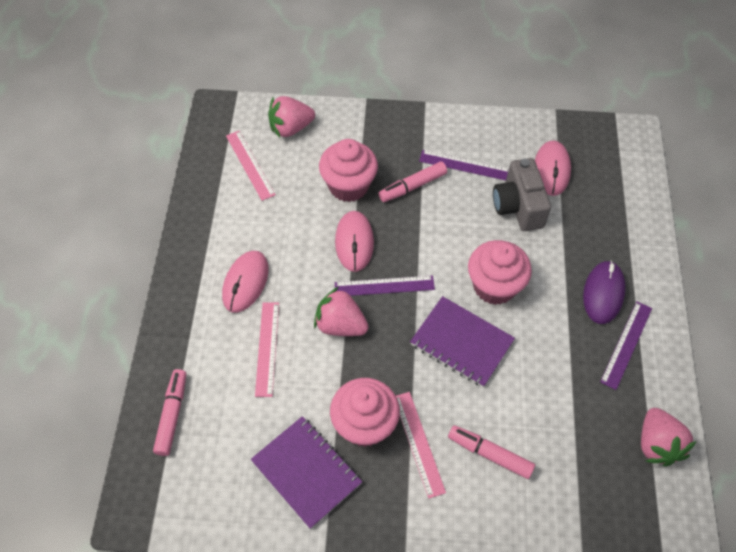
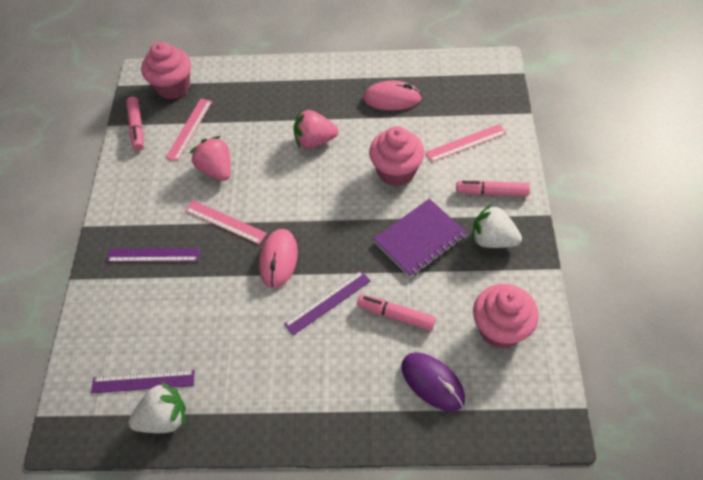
grey camera: [493,158,551,231] = 1 -> none = 0
pink mouse: [222,251,269,313] [335,211,374,272] [535,140,571,196] = 3 -> [259,229,298,288] [363,81,422,110] = 2
pink strawberry: [268,96,315,137] [314,287,369,336] [641,408,697,466] = 3 -> [190,136,231,181] [293,109,338,148] = 2
purple notebook: [251,416,362,529] [410,296,515,387] = 2 -> [373,199,467,278] = 1
white strawberry: none = 0 -> [129,382,186,433] [472,204,522,248] = 2

